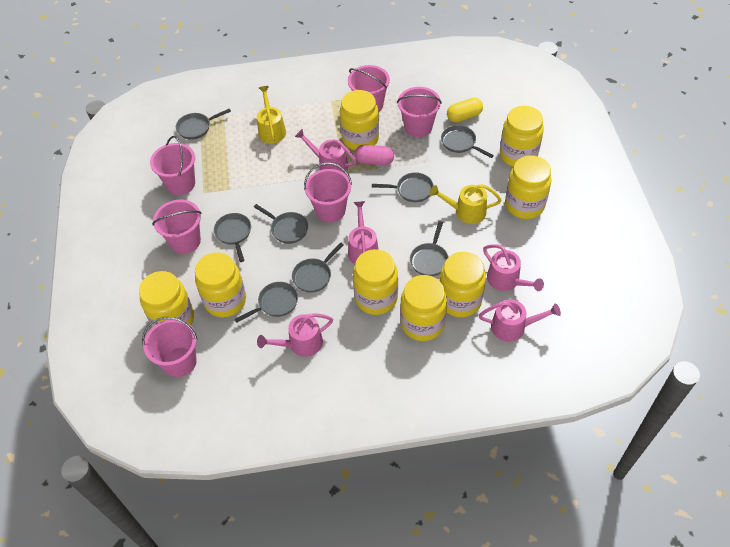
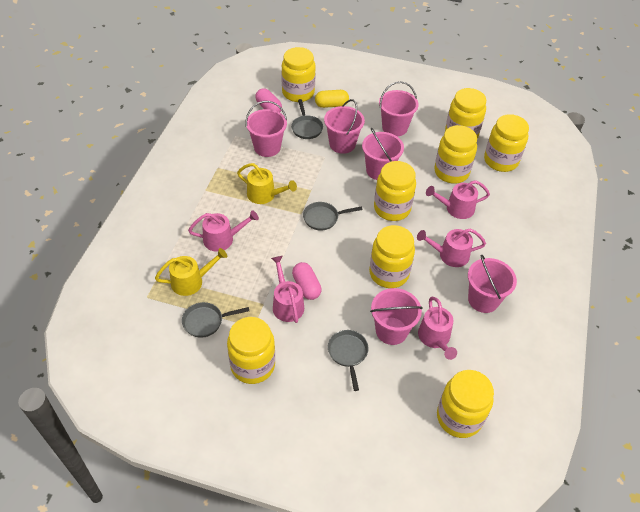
grey pan: [176,108,231,140] [214,213,251,262] [235,282,298,322] [254,204,308,244] [292,242,344,293] [372,172,434,202] [410,221,448,276] [441,125,494,158] = 8 -> [182,302,249,338] [291,99,323,139] [303,202,362,231] [328,330,369,391] = 4
pink capsule: [355,145,394,165] = 1 -> [255,88,282,112] [292,262,322,300] = 2

